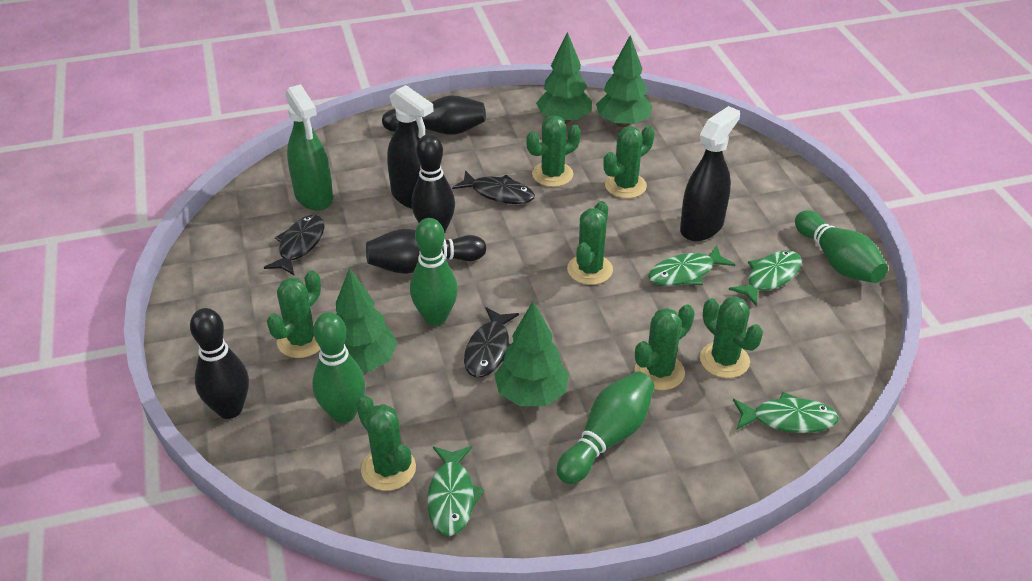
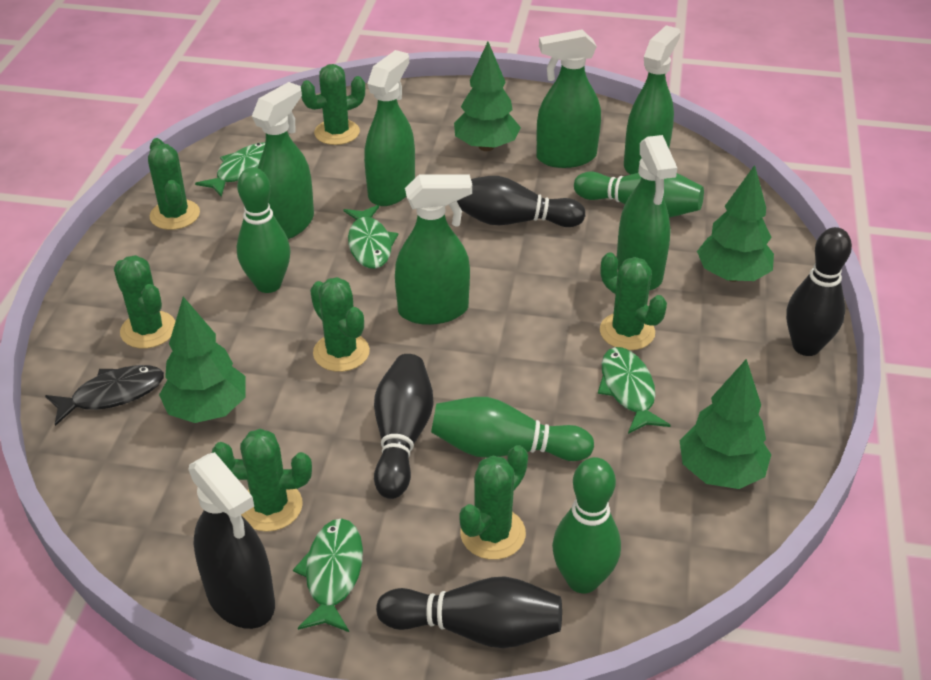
black fish: [264,215,325,275] [452,170,535,204] [464,307,519,377] = 3 -> [45,365,164,426] = 1
black spray bottle: [387,85,434,209] [680,106,740,241] = 2 -> [188,452,275,629] = 1
green spray bottle: [285,84,333,211] = 1 -> [252,82,314,239] [364,50,415,206] [395,174,472,325] [536,30,601,168] [617,135,677,290] [624,25,680,175] = 6

